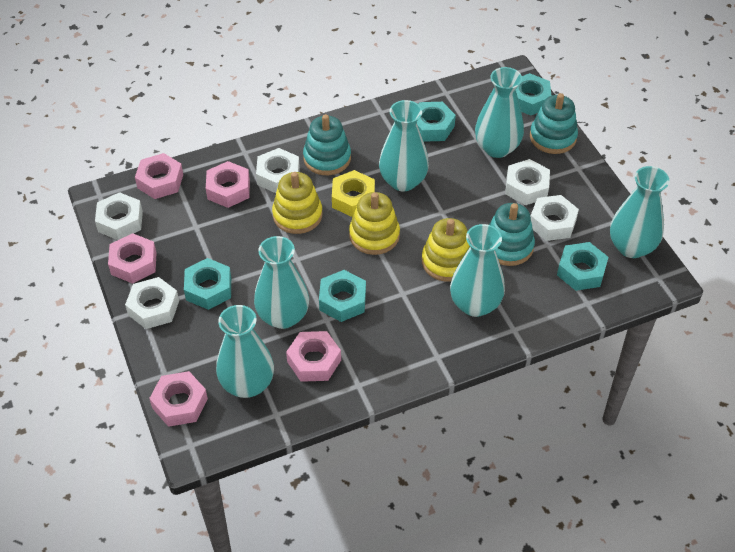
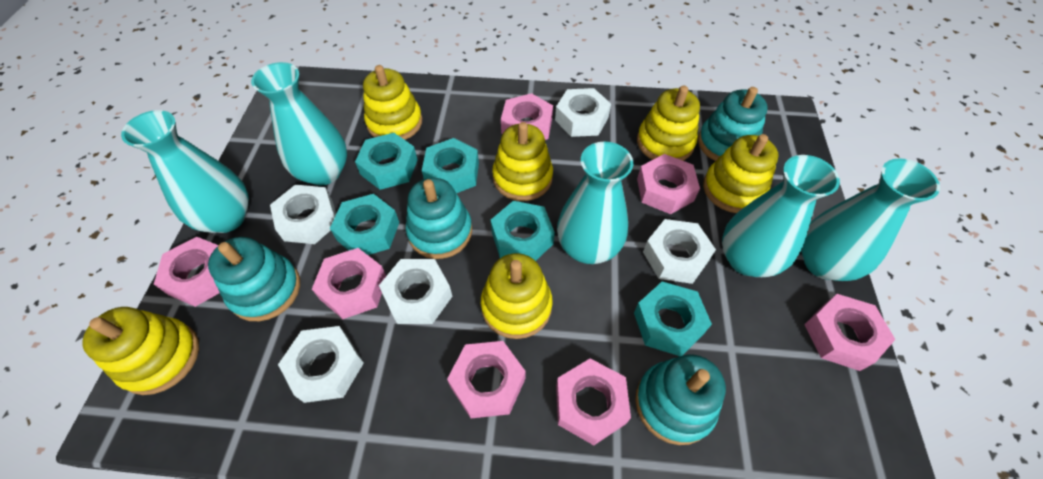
pink nut: [108,233,157,284] [135,153,183,199] [149,371,208,427] [206,161,250,208] [286,331,341,382] = 5 -> [154,237,220,307] [312,248,386,319] [447,341,526,418] [501,93,553,140] [556,358,631,445] [637,154,700,214] [804,294,896,371] = 7
turquoise stacking toy: [303,114,351,175] [489,203,535,266] [530,93,578,154] = 3 -> [208,237,300,321] [406,178,472,259] [635,355,726,445] [698,87,768,161] = 4
turquoise vase: [216,305,274,398] [254,236,309,329] [379,100,429,191] [450,224,505,317] [475,67,524,158] [610,166,669,258] = 6 -> [121,110,249,233] [251,62,347,185] [557,142,633,264] [722,155,840,277] [801,158,940,281] = 5
yellow nut: [332,170,375,217] = 1 -> none = 0
yellow stacking toy: [272,172,322,234] [349,192,400,255] [422,218,470,282] = 3 -> [82,307,199,395] [363,65,422,140] [481,253,553,339] [492,122,553,201] [637,85,700,161] [703,134,779,213] = 6

